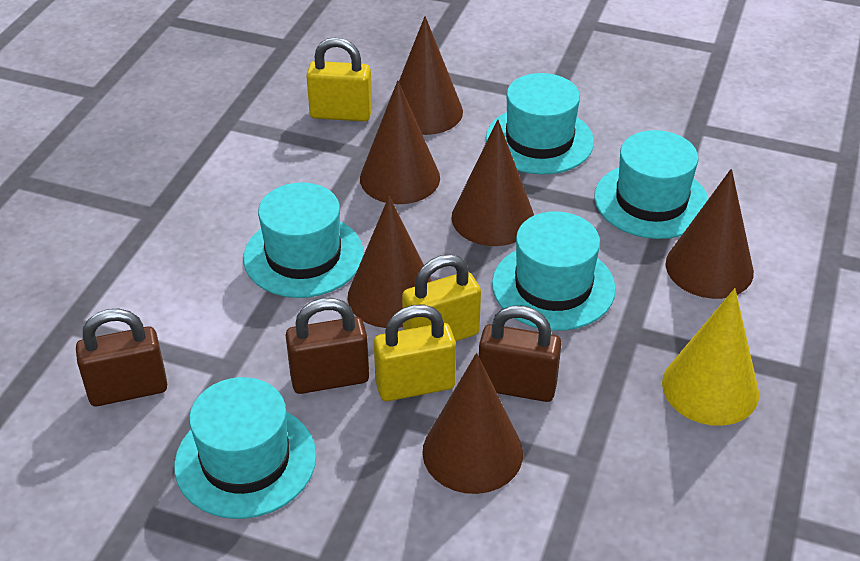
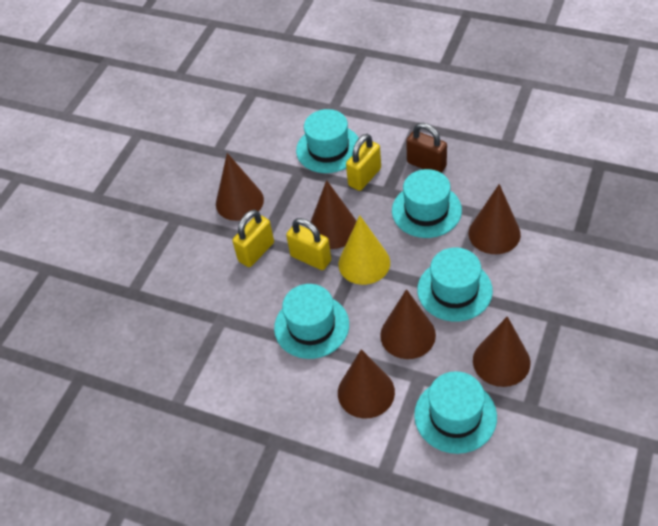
brown padlock: [76,309,167,406] [285,298,369,394] [479,305,562,402] = 3 -> [406,123,447,173] = 1

